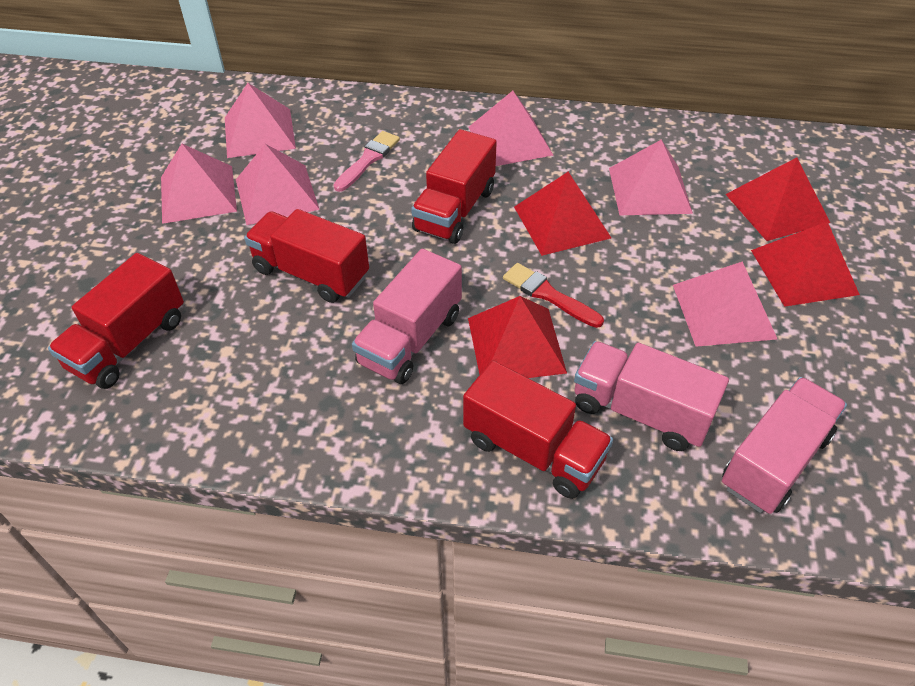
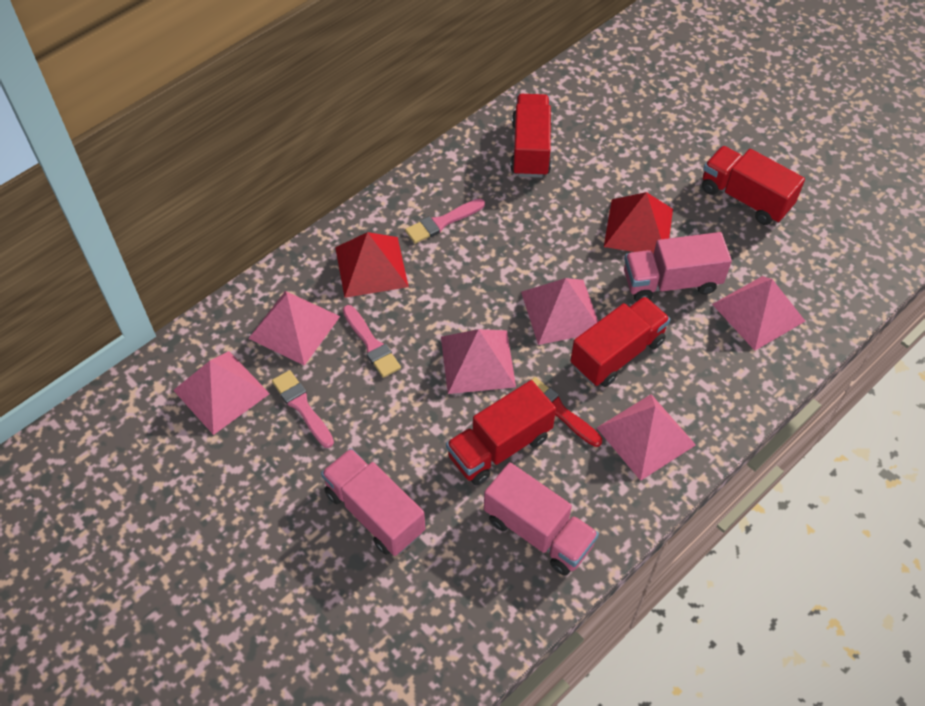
pink brush: [334,131,400,192] = 1 -> [272,370,334,448] [343,305,401,378] [405,198,485,244] = 3
red pyramid: [468,296,567,378] [514,172,611,256] [725,158,830,241] [751,222,860,307] = 4 -> [335,232,409,298] [604,192,673,254] = 2

